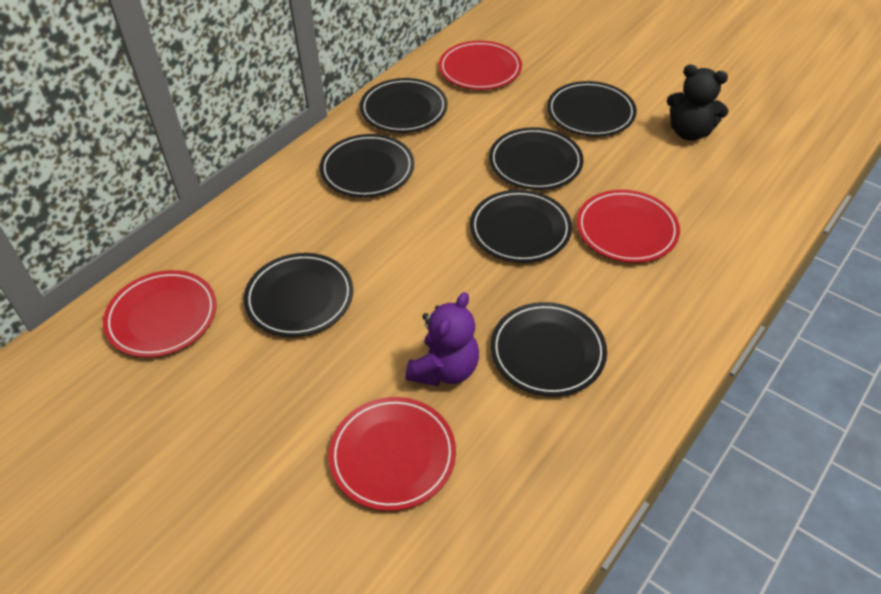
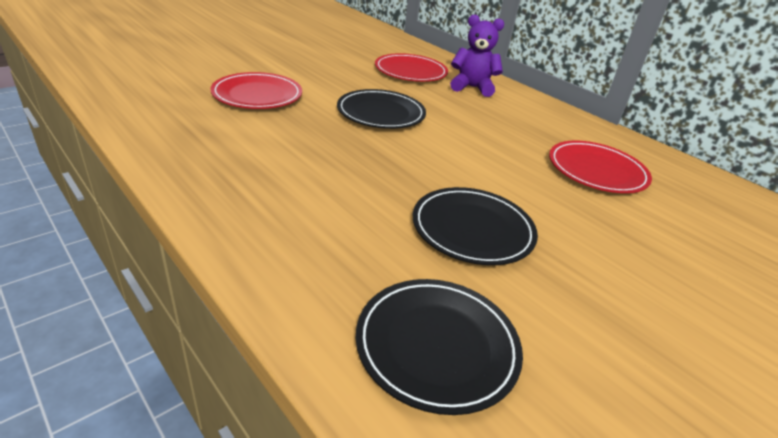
black plate: [244,253,353,337] [320,134,414,197] [360,78,448,133] [470,190,572,263] [489,127,584,190] [491,302,607,397] [547,81,637,137] = 7 -> [337,89,426,129] [356,279,523,415] [413,187,538,265] = 3
black teddy bear: [667,64,729,141] = 1 -> none = 0
red plate: [103,270,217,358] [329,397,456,511] [439,41,522,90] [577,190,680,263] = 4 -> [210,72,302,109] [375,53,448,81] [549,140,652,193] = 3

